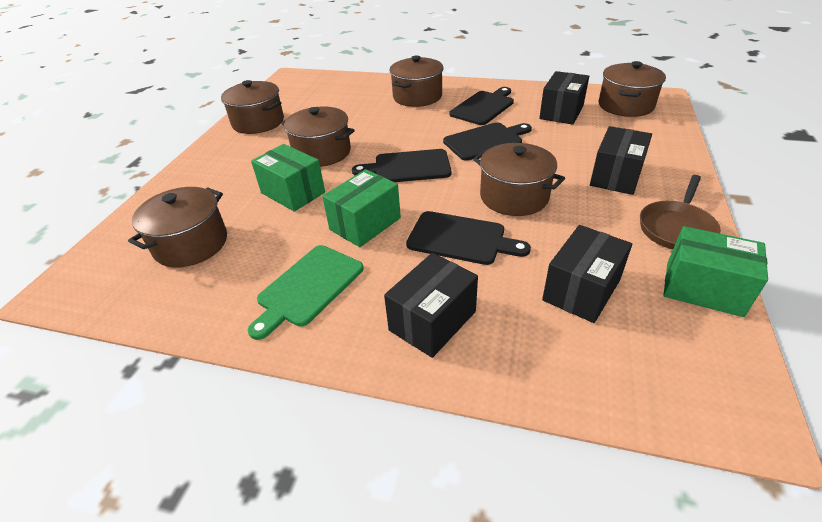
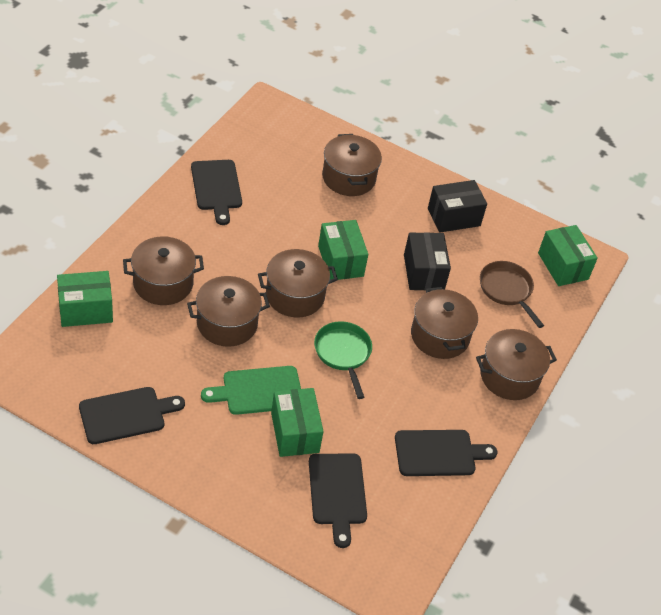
black box: [384,253,478,358] [539,71,589,125] [542,225,632,323] [590,126,652,195] = 4 -> [404,232,451,290] [428,180,487,233] = 2
green box: [251,144,325,212] [322,169,401,247] [663,226,768,317] = 3 -> [57,271,113,327] [271,388,324,457] [318,220,368,280] [538,225,598,286] = 4
green pan: none = 0 -> [314,321,372,399] = 1

